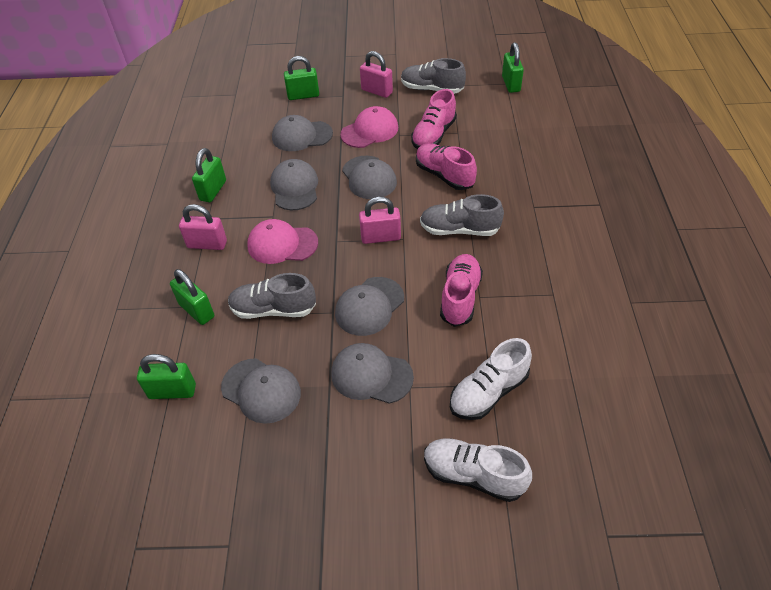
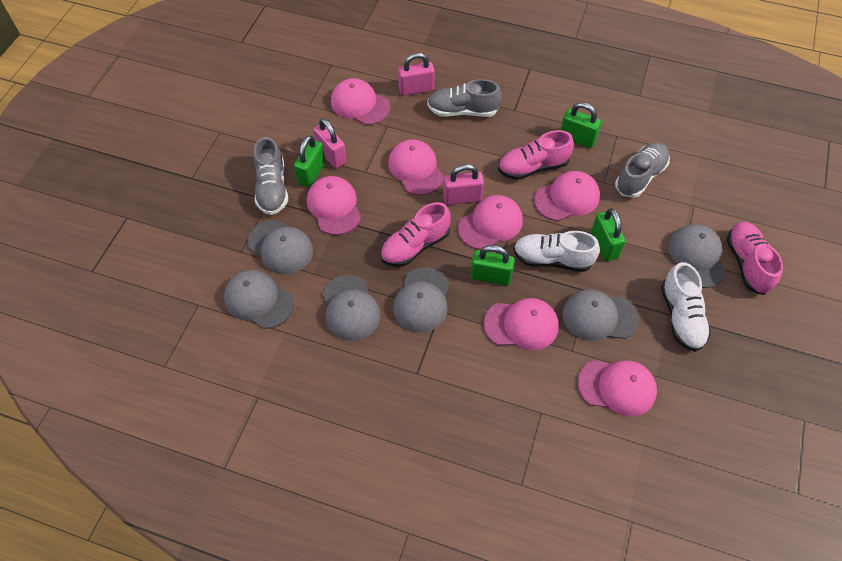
green padlock: [137,354,196,399] [170,269,214,325] [192,148,226,202] [284,56,319,100] [502,42,524,93] = 5 -> [294,135,325,187] [471,245,515,286] [560,102,601,148] [591,208,626,261] = 4
pink cap: [247,219,318,264] [340,106,398,148] = 2 -> [307,176,361,235] [331,78,390,125] [388,139,444,195] [458,195,523,250] [483,298,559,350] [534,171,600,221] [577,360,657,417] = 7

